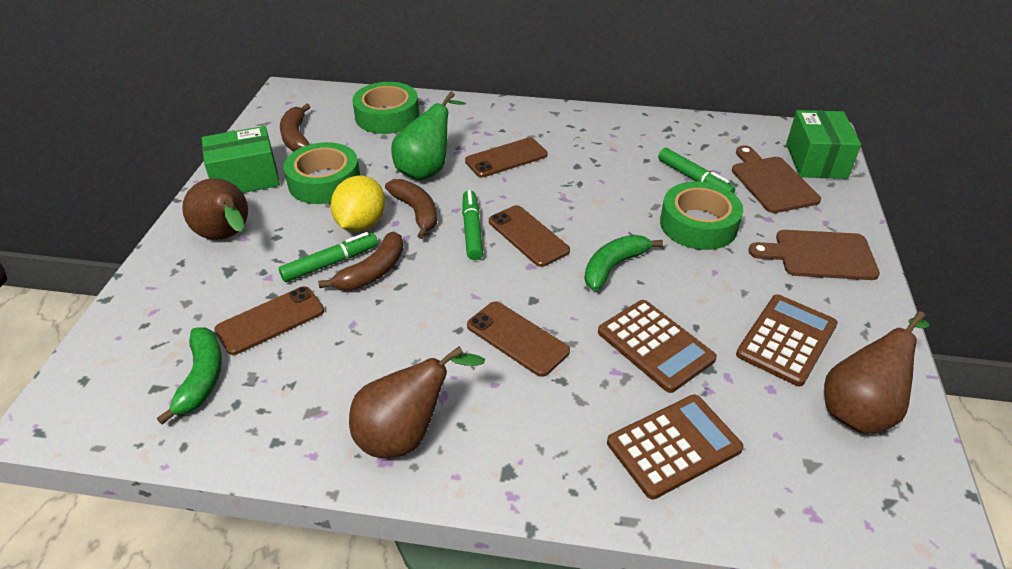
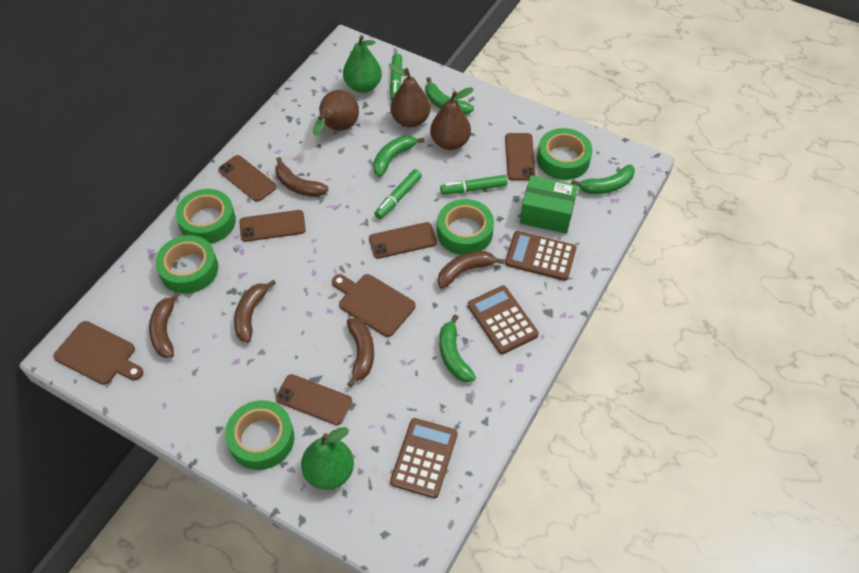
brown banana: [280,103,310,151] [318,232,404,291] [385,179,437,239] = 3 -> [149,292,181,358] [234,280,276,343] [275,157,329,197] [347,318,374,387] [438,251,504,289] = 5
brown phone: [215,286,324,355] [465,138,548,177] [467,302,570,377] [489,205,570,267] = 4 -> [218,155,277,202] [239,210,306,242] [276,374,352,425] [369,222,437,259] [505,133,536,180] = 5
green banana: [157,327,222,425] [584,235,663,291] = 2 -> [373,136,425,177] [426,77,474,115] [439,314,476,382] [571,164,635,194] = 4
green box: [202,126,280,193] [786,110,861,179] = 2 -> [520,175,578,234] = 1
green pear: [391,91,466,181] = 1 -> [301,427,354,490] [343,35,382,93] = 2
green tape: [283,142,360,204] [352,82,419,134] [660,182,743,250] = 3 -> [155,235,218,294] [176,189,236,244] [225,400,294,470] [437,199,494,255] [537,128,593,180] = 5
yellow lemon: [331,175,385,232] = 1 -> none = 0

